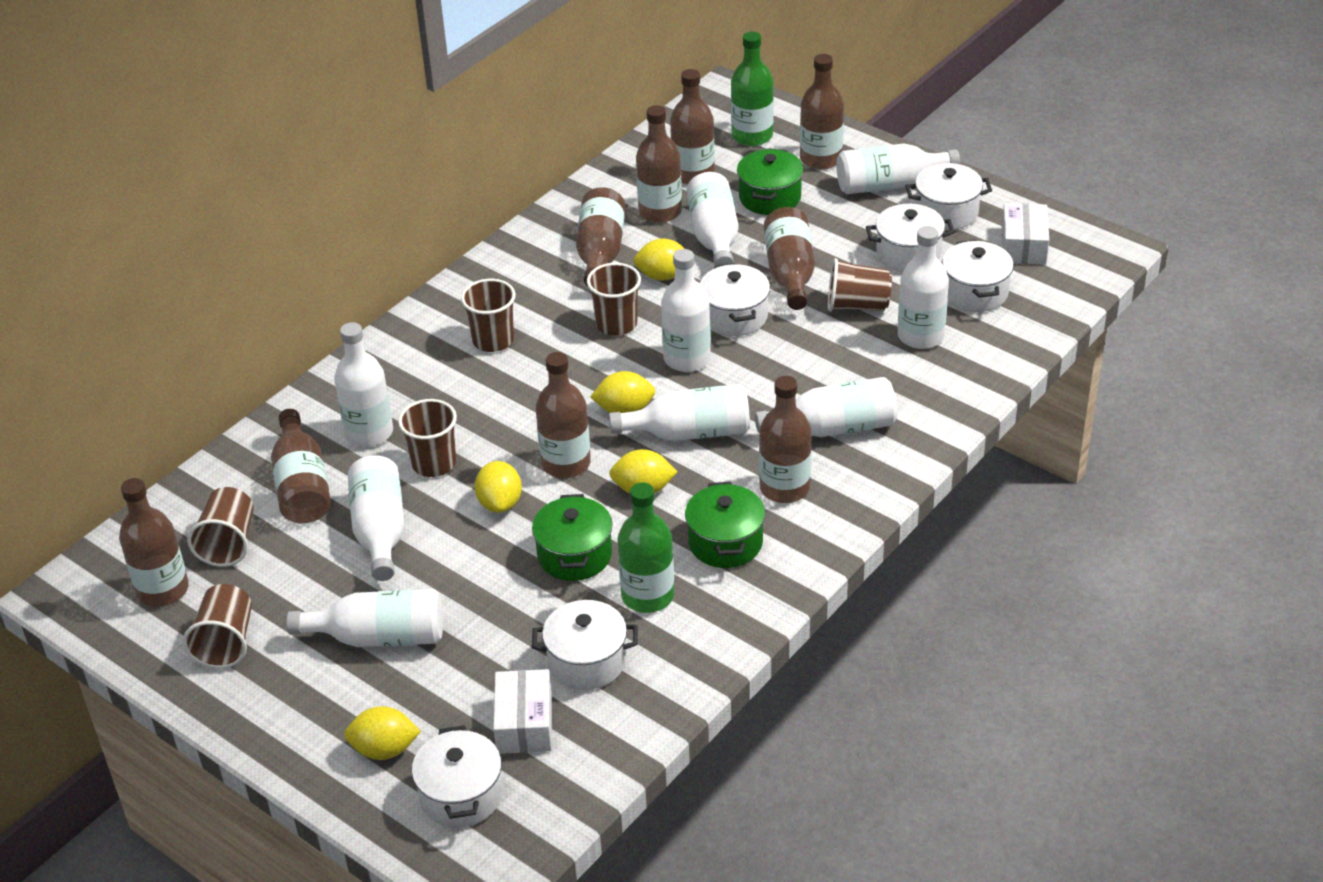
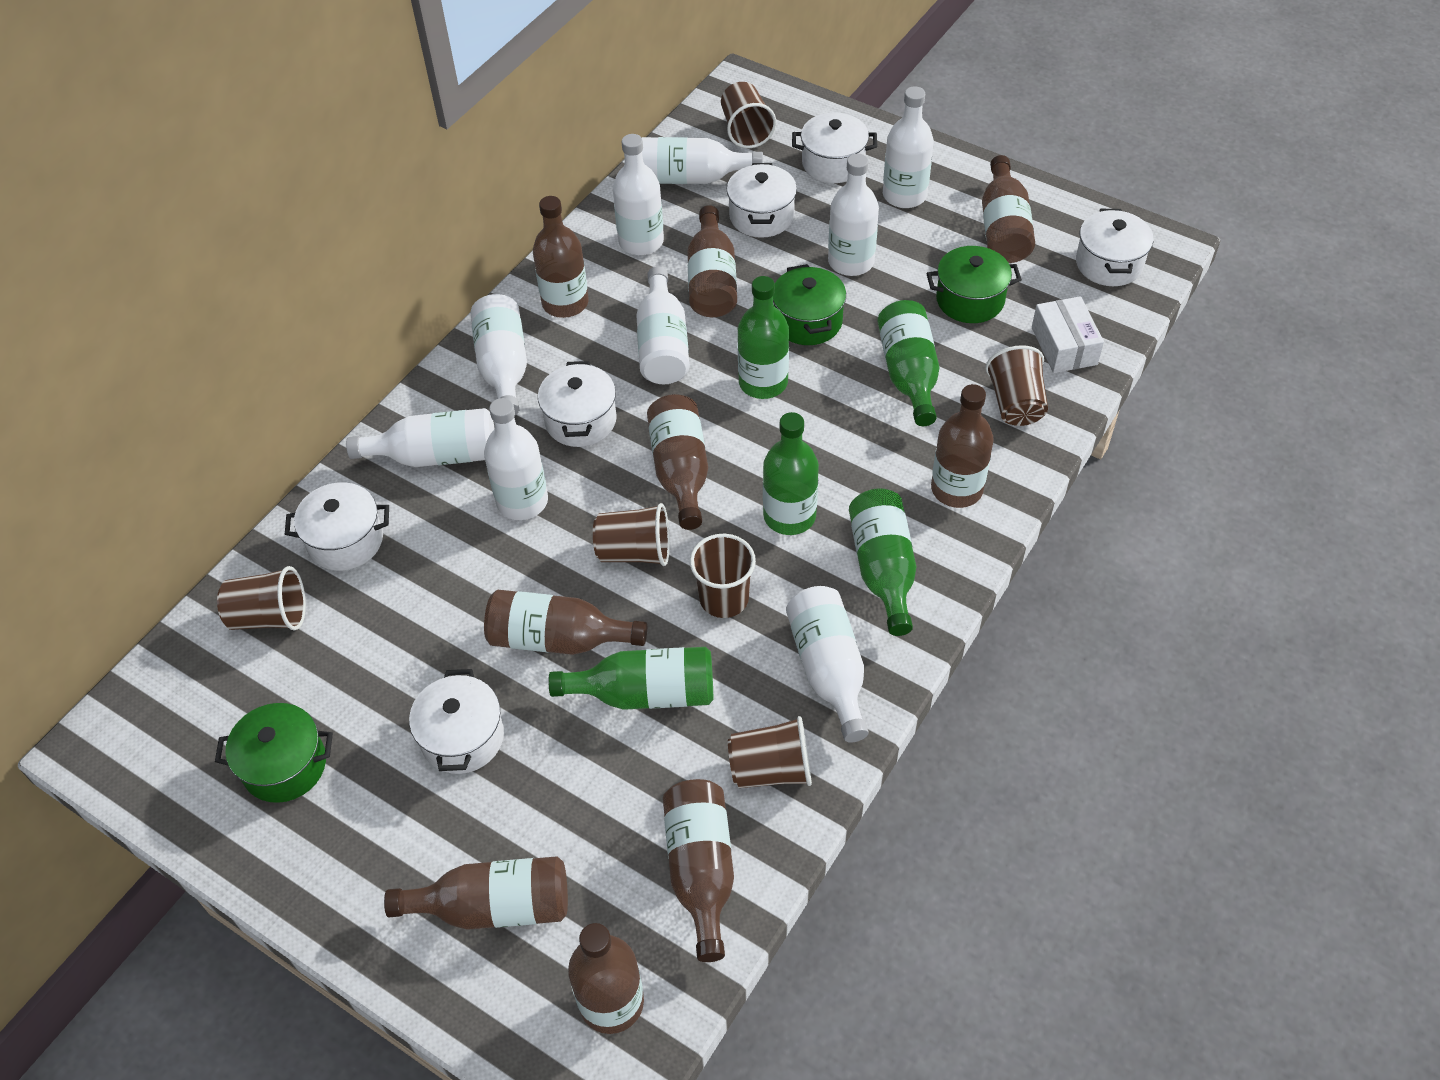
green bottle: [617,482,674,613] [731,31,774,146] = 2 -> [548,647,713,710] [738,276,789,399] [763,412,819,535] [849,488,916,636] [877,300,939,426] = 5
white box: [493,669,552,754] [1002,203,1049,265] = 2 -> [1032,296,1104,373] = 1
yellow lemon: [344,706,421,760] [474,461,522,513] [590,371,655,413] [609,449,677,494] [633,238,685,281] = 5 -> none = 0

